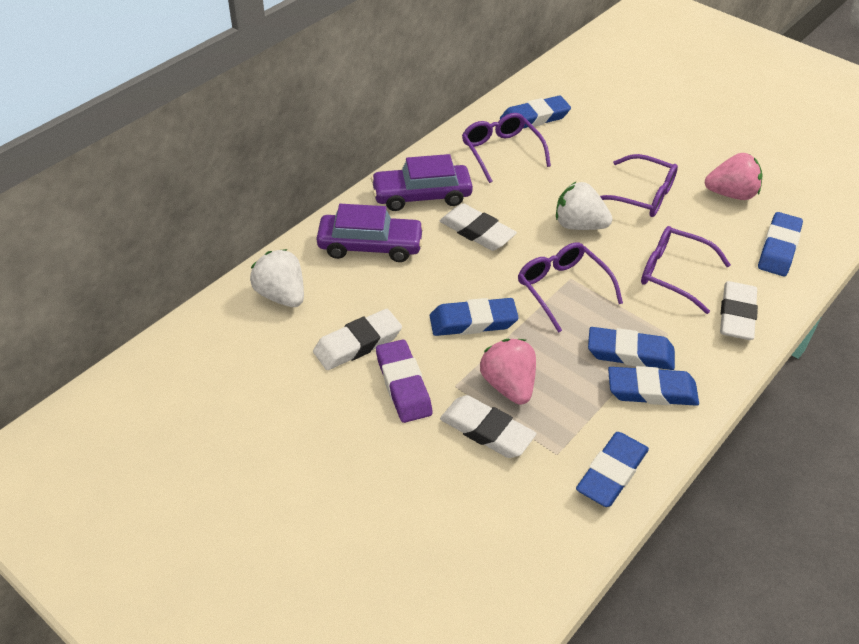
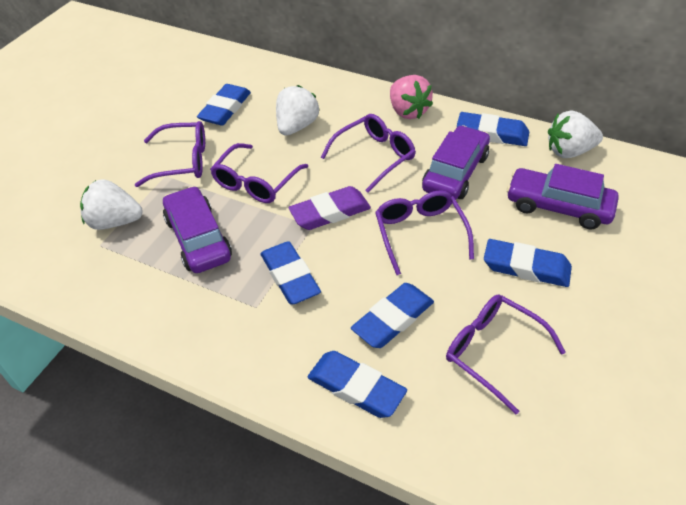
pink strawberry: [480,339,536,405] [705,153,762,200] = 2 -> [390,75,433,119] = 1
purple car: [316,204,424,262] [371,154,473,211] = 2 -> [163,186,232,273] [422,125,490,200] [507,164,619,229] = 3
purple glasses: [462,113,551,183] [518,242,623,333] [600,154,678,217] [641,226,731,314] = 4 -> [135,121,205,187] [210,143,308,203] [321,114,416,193] [375,190,474,275] [446,294,566,414] = 5
white eraser: [313,309,402,370] [440,203,517,251] [440,395,536,458] [720,281,758,340] = 4 -> none = 0
white strawberry: [250,249,304,307] [556,182,613,230] = 2 -> [80,179,143,230] [276,85,320,136] [548,110,603,158] = 3

